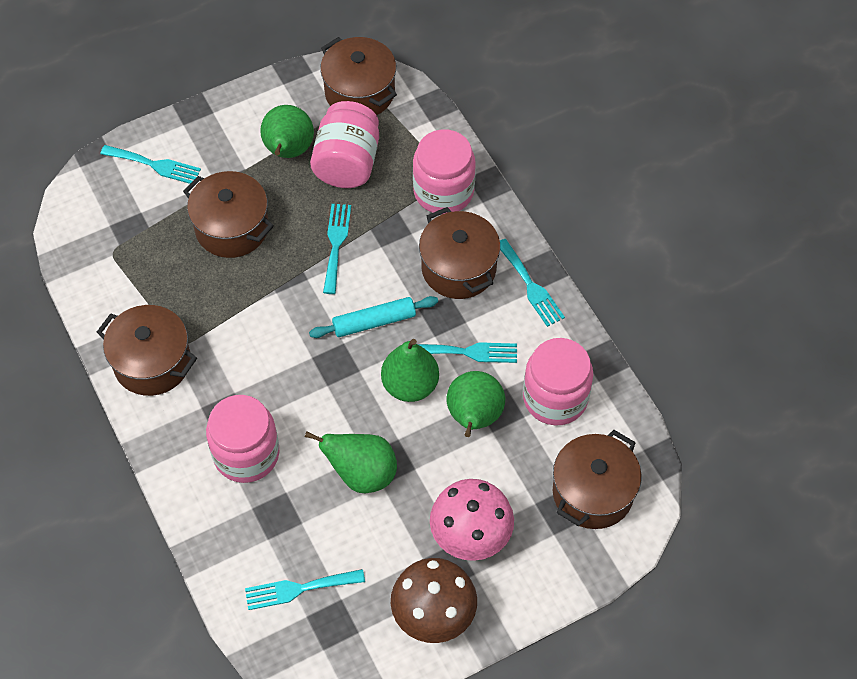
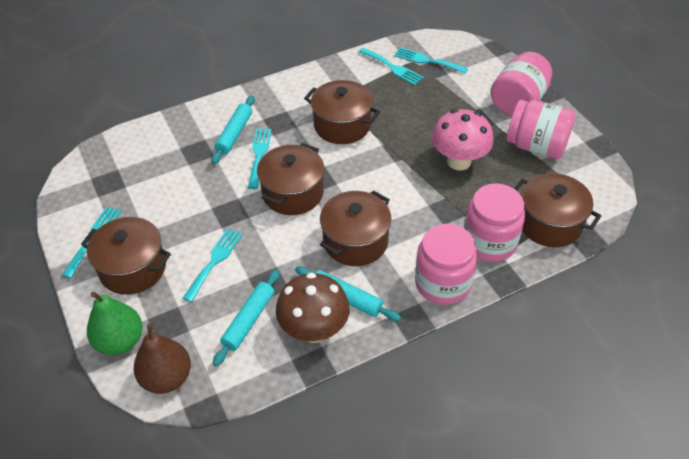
brown pear: none = 0 -> [133,323,191,394] = 1
green pear: [260,105,314,158] [305,431,397,493] [381,339,439,402] [447,371,505,437] = 4 -> [87,292,143,355] = 1
turquoise rolling pin: [309,296,438,338] = 1 -> [211,95,255,164] [213,269,280,366] [295,266,401,321] = 3

